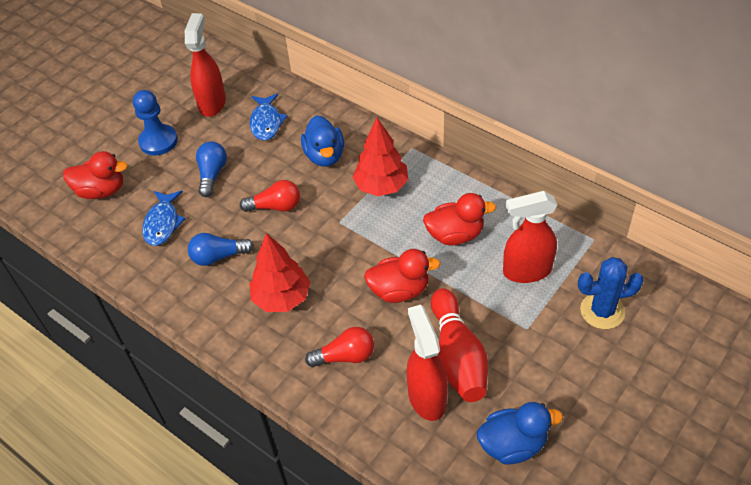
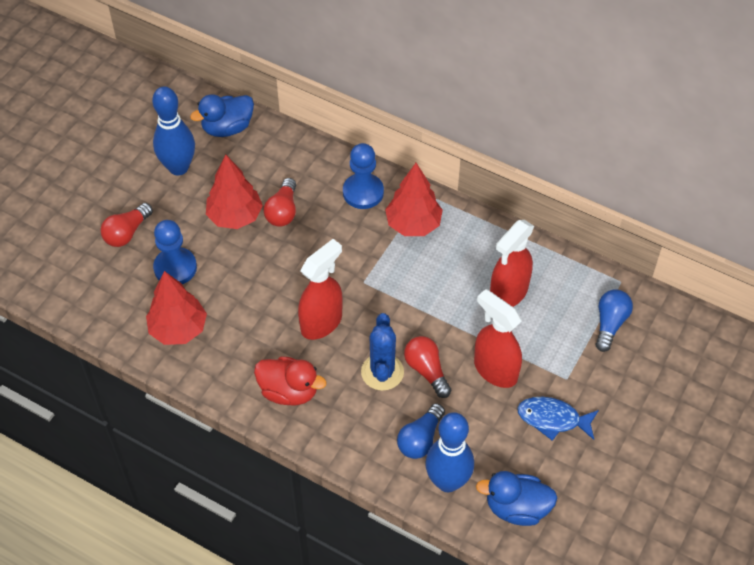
blue bowling pin: none = 0 -> [152,86,195,175] [425,412,474,492] = 2
blue fish: [142,191,186,246] [250,93,288,141] = 2 -> [517,397,599,441] = 1
blue pawn: [133,90,178,156] = 1 -> [153,220,197,284] [343,143,384,209] = 2
red bowling pin: [431,288,488,402] = 1 -> none = 0
red duck: [63,151,128,199] [364,249,440,303] [423,193,496,246] = 3 -> [254,356,327,405] = 1
red light bulb: [240,180,300,212] [305,327,374,367] = 2 -> [100,203,153,247] [264,178,296,227] [404,336,451,398] = 3
red tree: [249,233,310,312] [353,118,408,196] = 2 -> [146,271,207,345] [206,155,263,229] [385,163,443,236] = 3

